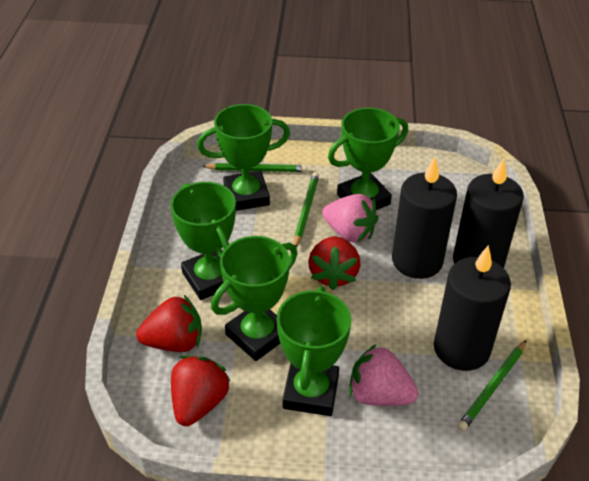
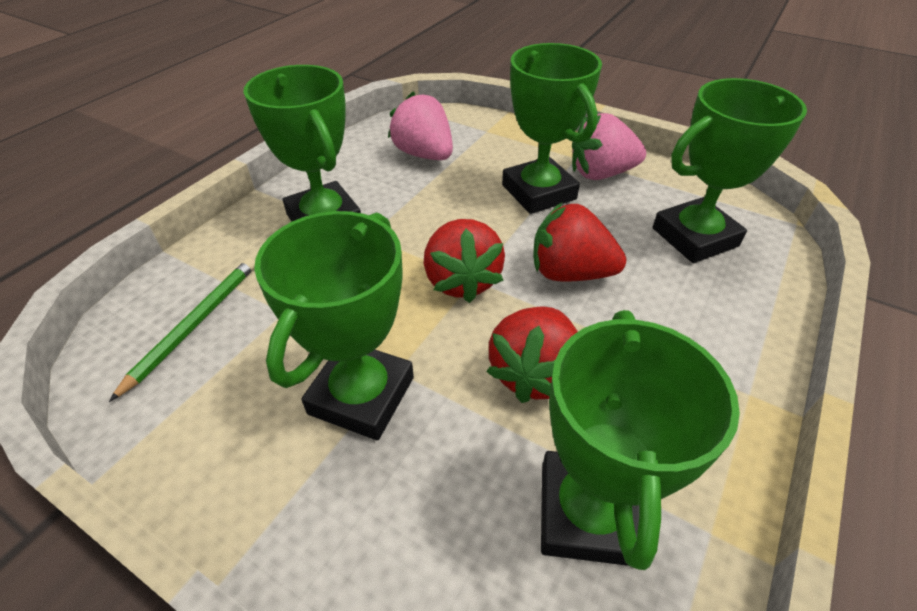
black candle: [392,157,457,279] [434,245,511,371] [453,159,524,268] = 3 -> none = 0
green pencil: [202,163,307,172] [294,172,319,247] [457,340,527,431] = 3 -> [109,258,255,402] = 1

